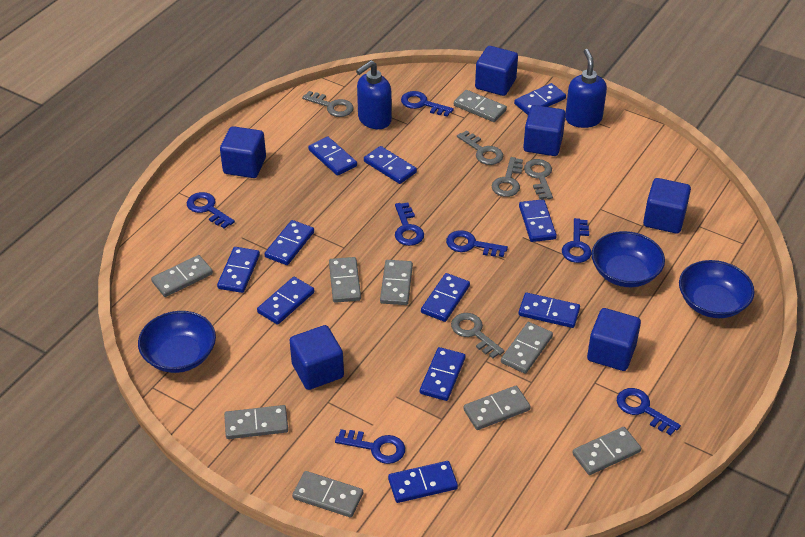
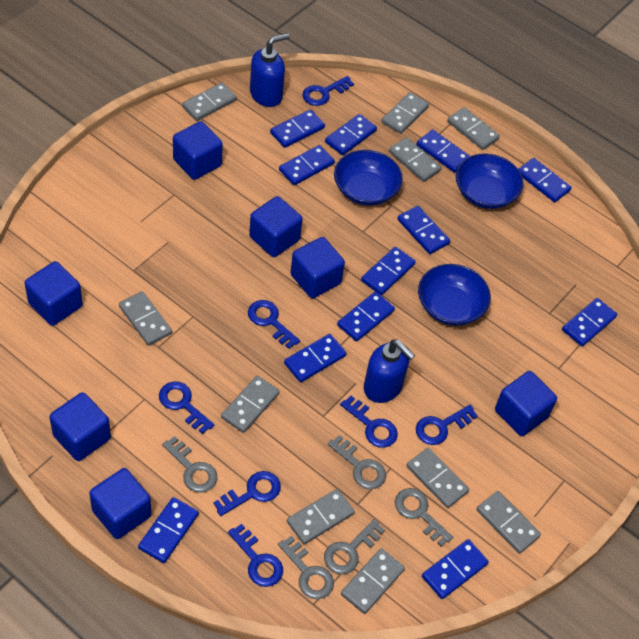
blue cube: [220,126,266,178] [290,325,344,390] [475,46,518,96] [523,105,566,156] [587,308,641,371] [643,178,691,233] = 6 -> [25,261,83,326] [49,392,111,461] [89,468,151,539] [173,121,223,180] [249,196,302,257] [290,237,345,298] [495,371,557,436] = 7
blue domino: [217,247,260,293] [257,277,314,325] [264,220,314,265] [308,137,357,176] [364,146,417,184] [388,461,458,503] [420,347,465,401] [421,273,470,322] [514,83,566,115] [518,293,580,328] [519,199,557,242] = 11 -> [138,497,199,563] [270,109,325,148] [279,145,335,185] [284,334,346,382] [325,114,377,155] [337,292,395,341] [361,247,416,295] [397,206,450,254] [416,129,470,173] [422,539,489,599] [518,158,571,202] [562,298,617,347] = 12
grey domino: [151,255,213,297] [224,405,288,439] [292,471,363,518] [329,257,361,303] [380,260,413,305] [454,90,507,122] [463,386,531,430] [501,322,553,374] [572,427,641,475] = 9 -> [119,291,172,346] [182,83,237,121] [221,376,280,433] [287,489,355,545] [341,548,405,614] [381,92,429,134] [389,137,442,182] [406,448,469,508] [447,107,500,150] [476,491,541,554] = 10

